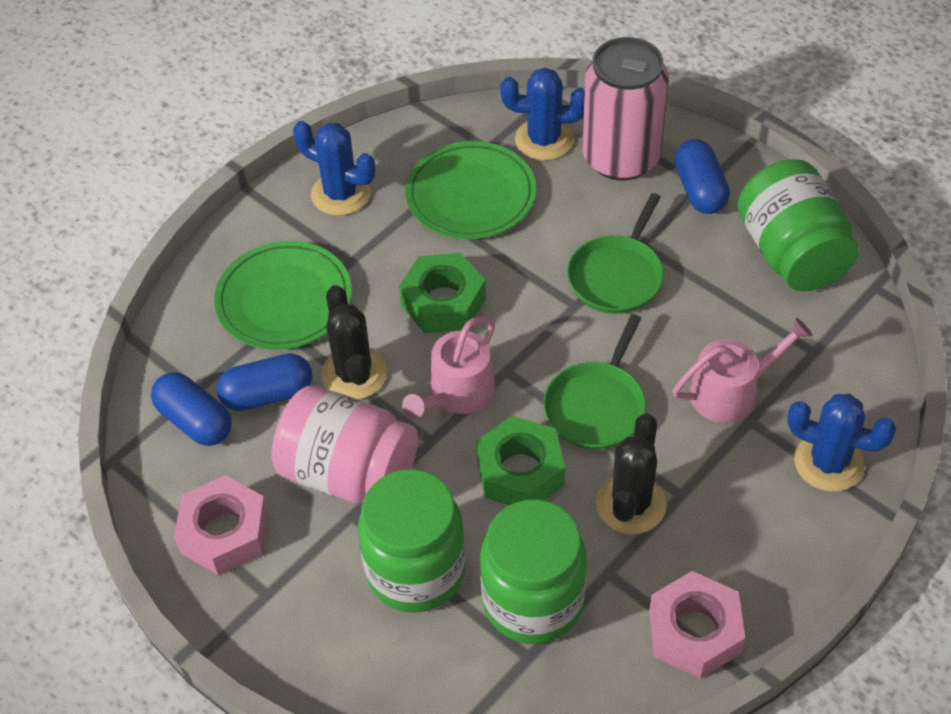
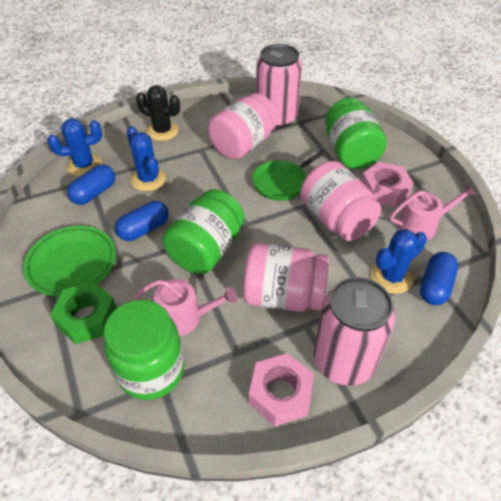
black cactus: [321,285,387,400] [596,413,667,534] = 2 -> [136,85,180,141] = 1
green nut: [399,253,486,333] [476,416,565,505] = 2 -> [50,282,117,344] = 1
green pan: [543,314,646,450] [567,193,664,314] = 2 -> [252,150,327,201] = 1
green plate: [214,241,352,350] [405,141,536,239] = 2 -> [23,226,116,297] = 1
pink can: [583,37,669,181] = 1 -> [256,44,302,128] [313,277,395,386] = 2
pink jar: [272,386,418,504] = 1 -> [208,93,278,159] [243,243,329,312] [300,161,381,241] = 3

